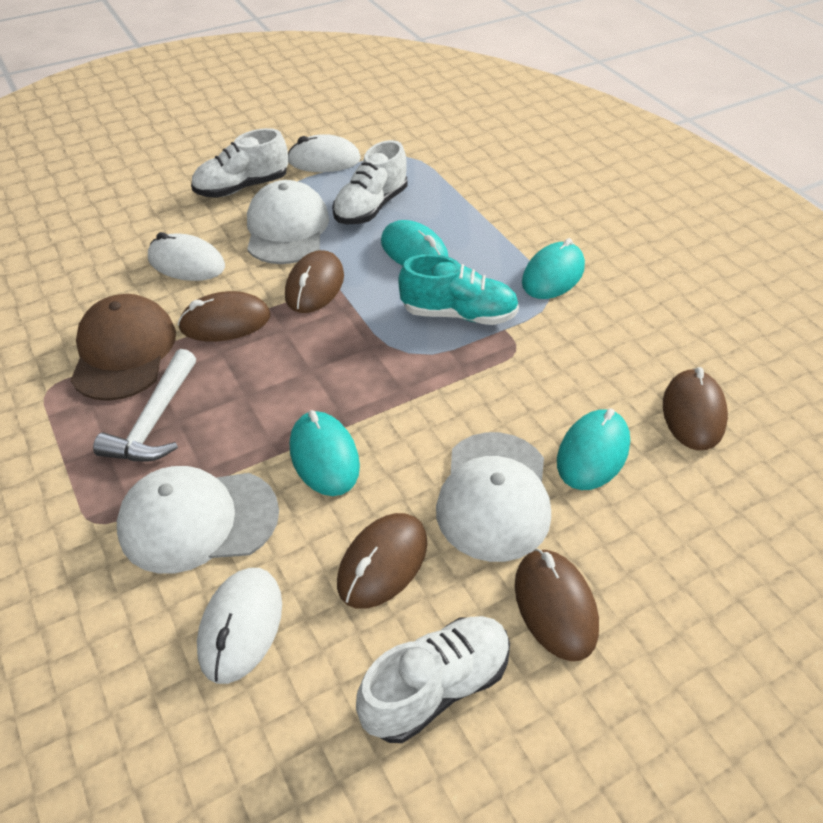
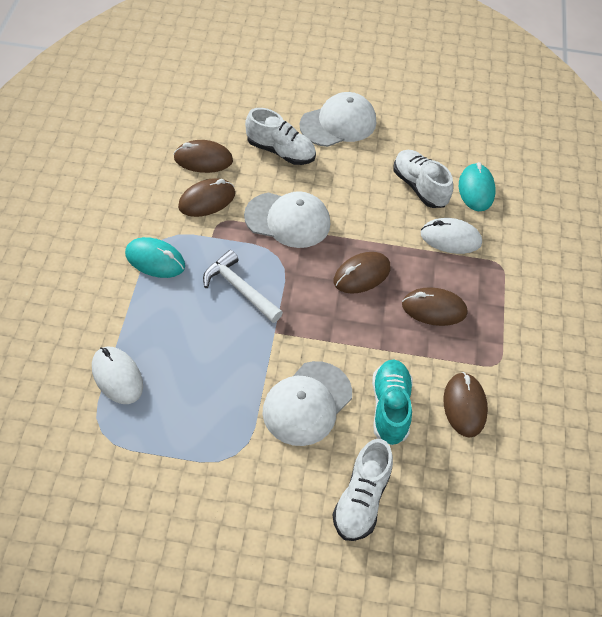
brown cap: [70,294,176,401] = 1 -> none = 0
turquoise mouse: [290,410,360,496] [381,220,448,266] [522,238,585,299] [557,408,630,490] = 4 -> [125,237,185,278] [459,162,496,211] = 2
white mouse: [148,232,225,281] [197,568,282,684] [288,134,361,172] = 3 -> [92,347,143,404] [421,218,482,254] = 2

